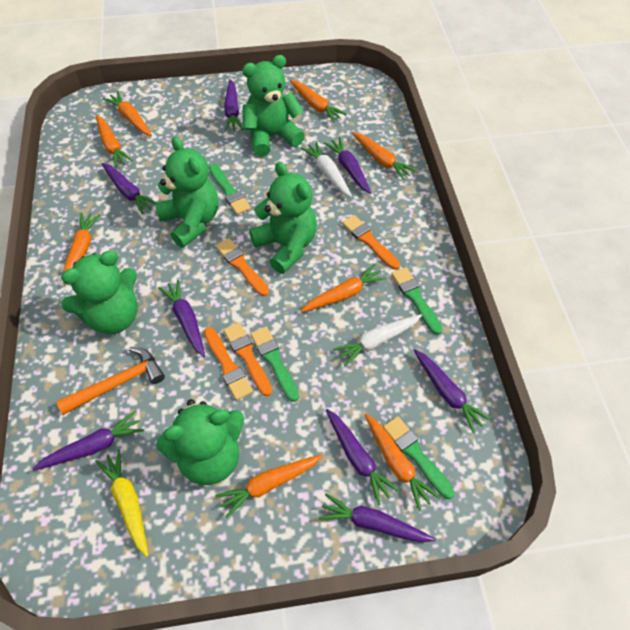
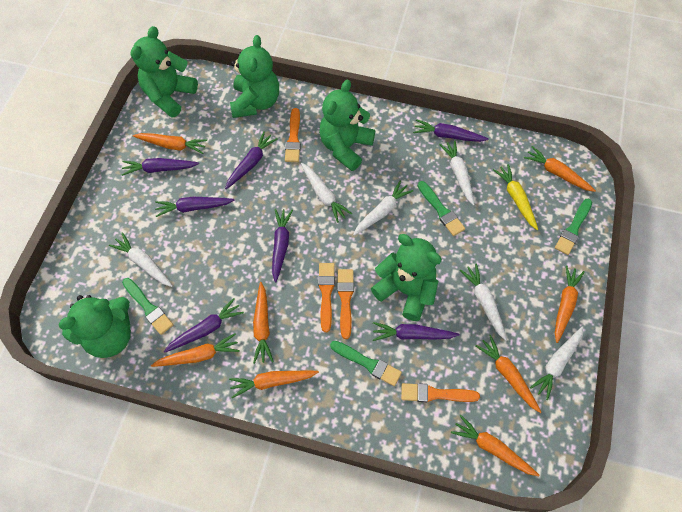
orange hammer: [56,347,165,415] = 1 -> none = 0
purple carrot: [33,411,144,470] [102,163,156,214] [158,279,205,357] [224,79,243,132] [319,493,436,542] [324,137,371,194] [326,409,400,505] [414,349,491,433] = 8 -> [122,158,199,176] [155,197,234,217] [163,298,244,353] [225,131,278,189] [272,209,293,282] [373,322,460,341] [413,119,489,142] = 7
white carrot: [301,142,352,197] [333,314,422,367] = 2 -> [109,233,173,287] [301,163,352,223] [353,180,413,236] [439,140,475,206] [460,263,507,341] [530,326,583,400] = 6

